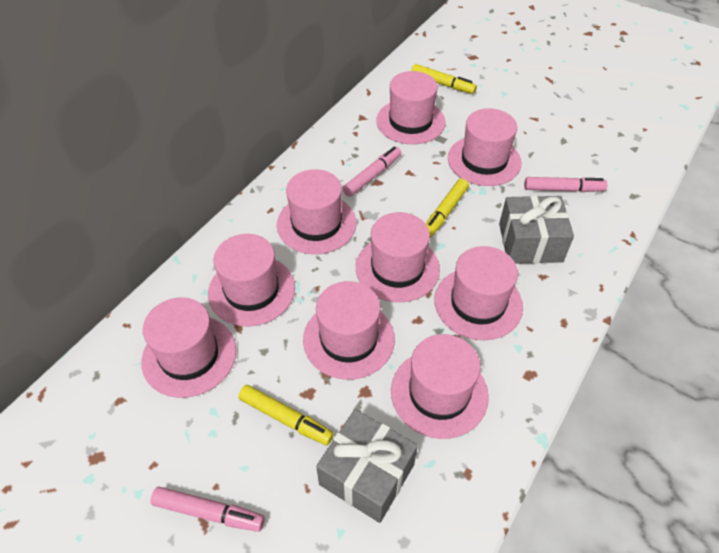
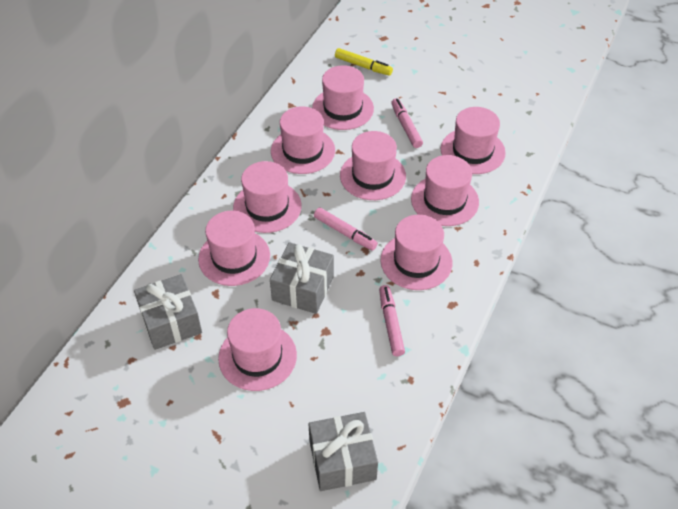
grey gift: [316,409,418,523] [499,195,574,264] = 2 -> [134,274,202,350] [270,242,334,314] [308,412,378,491] = 3
yellow marker: [238,385,334,445] [411,64,477,94] [426,179,469,238] = 3 -> [335,48,393,76] = 1

